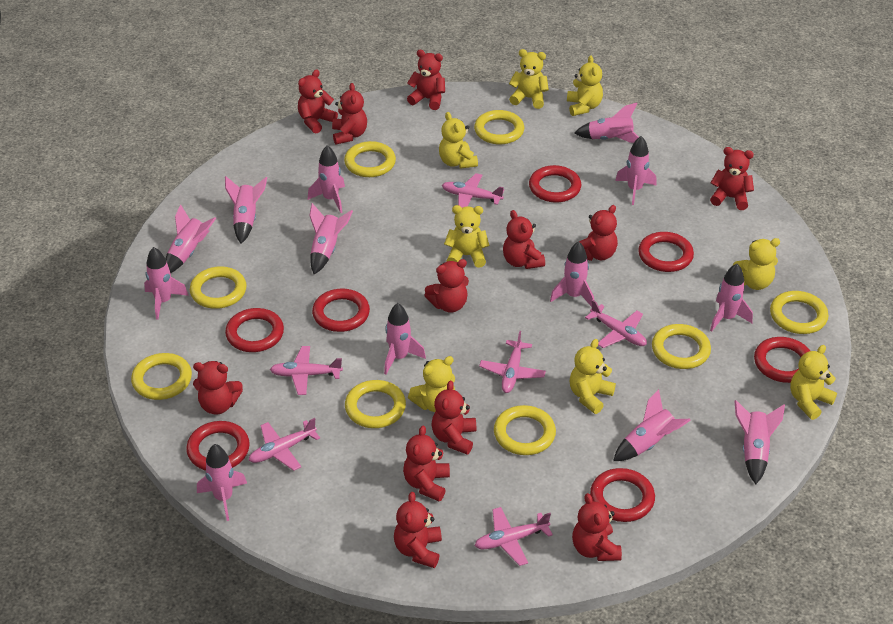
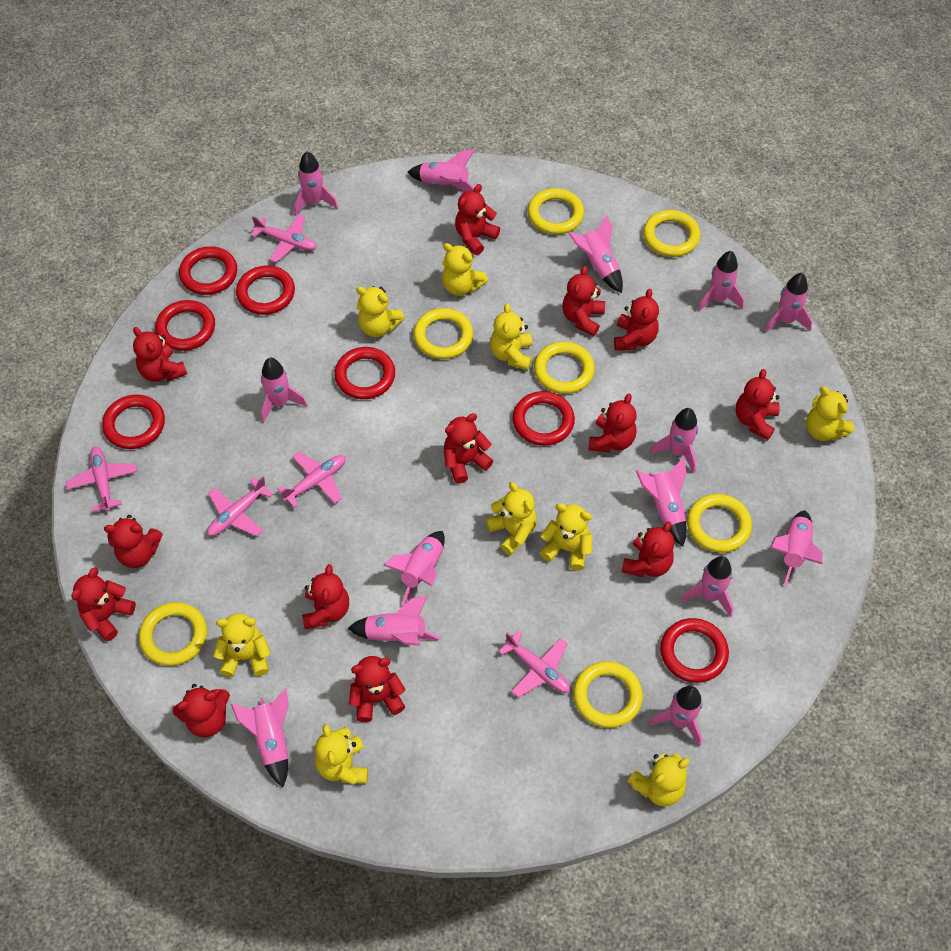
pink plane: [248,418,320,471] [270,346,343,395] [442,173,504,208] [475,507,553,566] [479,331,546,393] [585,300,647,348] = 6 -> [66,446,137,512] [207,476,273,536] [251,214,317,262] [277,452,346,508] [499,631,570,698] = 5
pink rocket: [144,247,189,320] [166,204,216,273] [197,444,247,521] [225,176,267,244] [308,145,345,213] [309,203,353,274] [384,303,426,374] [550,241,594,307] [574,103,639,143] [613,389,691,461] [615,136,657,205] [710,264,753,332] [735,400,785,484] = 13 -> [231,688,289,787] [261,358,307,423] [294,151,338,216] [348,595,440,646] [383,531,445,605] [407,149,475,192] [568,214,623,293] [636,457,687,547] [649,686,702,746] [650,408,698,473] [681,556,733,618] [697,251,744,312] [764,273,812,333] [770,510,823,587] = 14
red teddy bear: [193,361,243,415] [298,70,338,133] [332,83,367,145] [394,492,442,568] [403,426,450,502] [407,50,445,110] [424,259,469,313] [432,381,476,455] [503,210,545,269] [572,493,622,561] [579,205,618,261] [710,147,754,210] = 12 -> [72,567,136,641] [104,515,163,568] [133,327,187,382] [173,684,230,737] [302,564,349,629] [349,656,405,722] [444,413,493,484] [455,184,500,255] [562,266,605,336] [589,394,637,453] [614,289,659,351] [621,521,674,577] [736,369,780,440] = 13
yellow ring: [131,353,192,400] [190,266,247,309] [344,141,396,177] [345,380,406,428] [474,110,524,144] [494,405,556,455] [652,324,711,369] [770,291,828,334] = 8 -> [139,602,207,666] [413,308,473,359] [528,188,584,235] [534,342,595,394] [573,661,643,728] [643,210,700,257] [687,494,752,553] = 7
yellow teddy bear: [408,356,455,412] [439,112,478,169] [444,205,490,268] [509,49,549,109] [567,55,603,116] [570,339,616,414] [733,238,780,290] [790,345,837,420] = 8 -> [213,613,271,677] [315,724,368,784] [356,286,404,337] [442,243,488,296] [486,482,537,555] [490,303,532,370] [540,503,592,571] [627,754,690,806] [806,386,854,441] = 9

